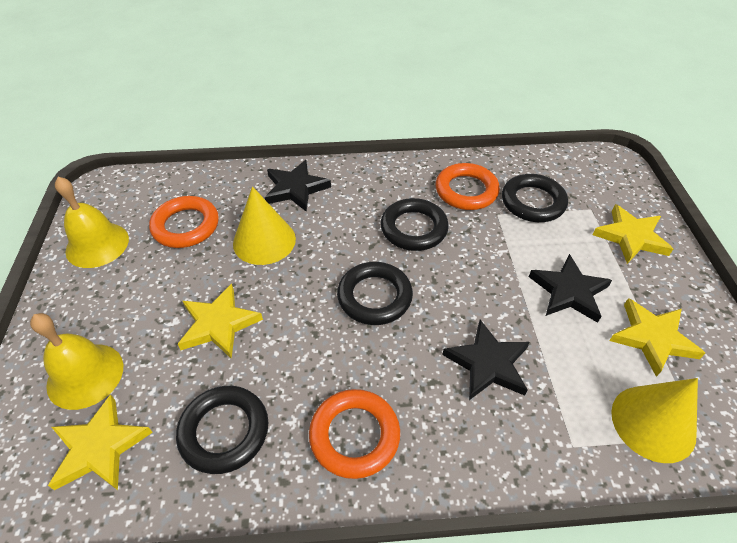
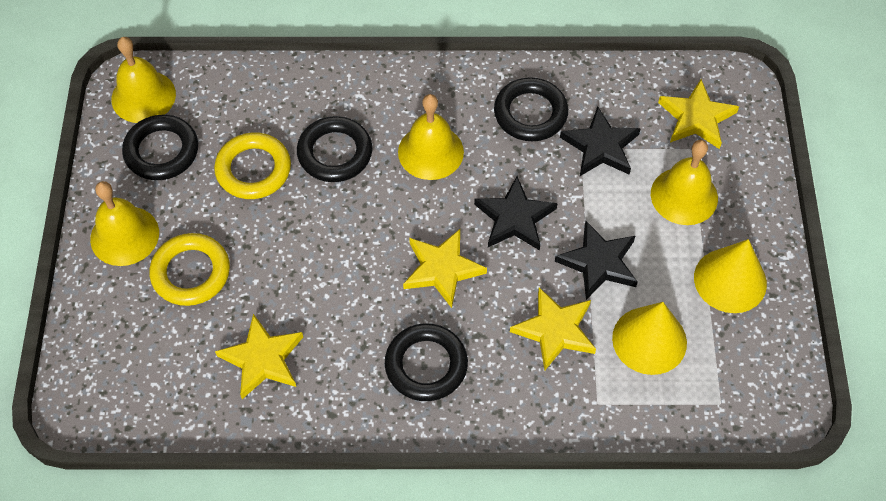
orange ring: [149,196,219,248] [309,389,400,479] [436,163,500,210] = 3 -> none = 0
yellow bell: [30,313,123,410] [55,177,129,268] = 2 -> [90,181,159,266] [111,37,176,123] [398,94,464,180] [651,140,718,225] = 4
yellow ring: none = 0 -> [150,233,230,306] [214,132,291,199] = 2

